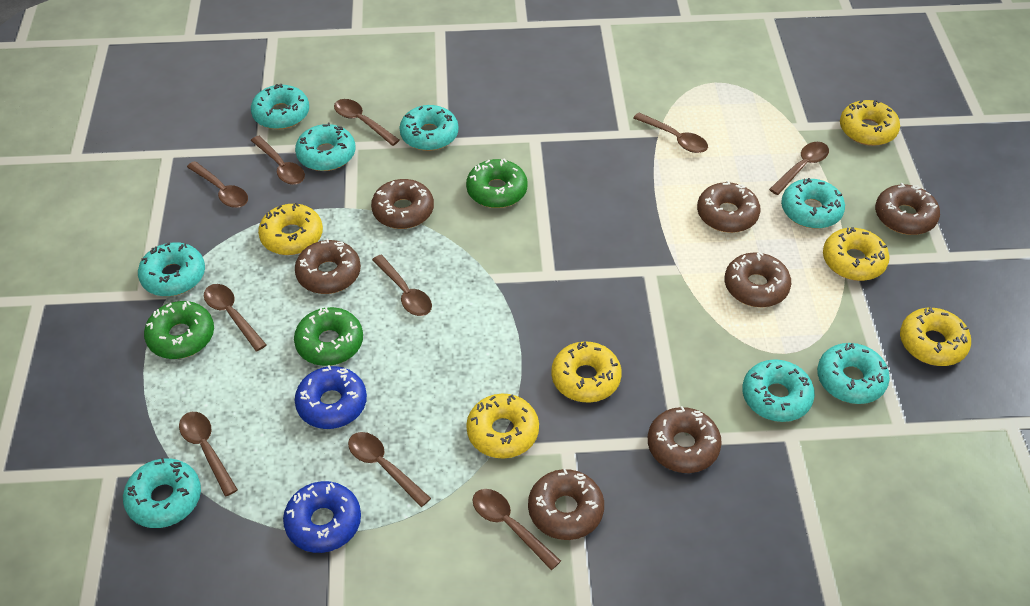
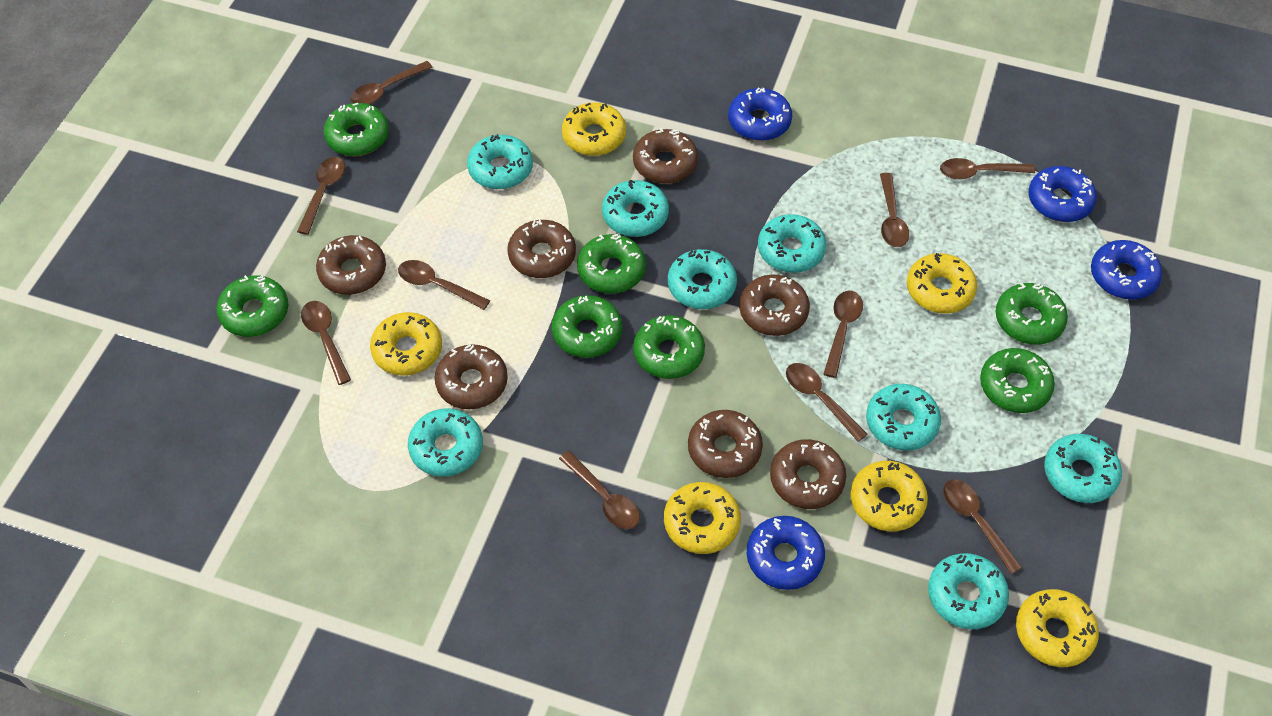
blue donut: [283,481,361,553] [295,365,367,429] = 2 -> [728,87,792,141] [747,516,825,590] [1028,166,1097,222] [1091,240,1162,300] = 4
green donut: [144,301,214,359] [294,307,363,366] [466,159,528,208] = 3 -> [217,275,288,337] [324,103,389,156] [552,295,623,358] [577,234,646,294] [633,315,705,379] [980,348,1055,413] [996,283,1068,345] = 7

